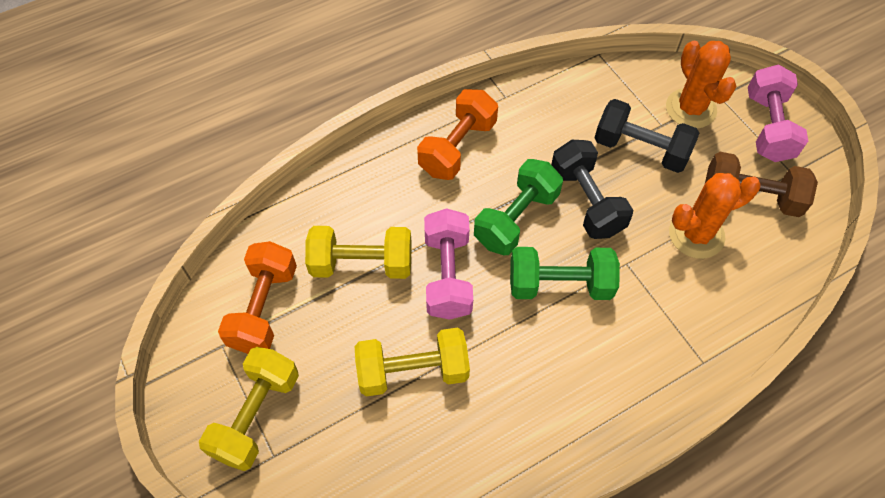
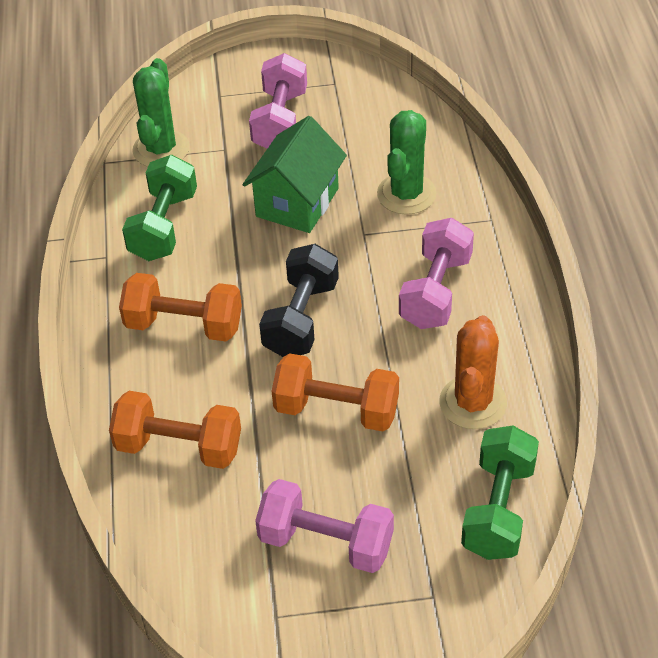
black dumbbell: [551,140,633,239] [595,99,699,173] = 2 -> [259,244,339,357] = 1
brown dumbbell: [705,152,818,217] = 1 -> none = 0
green cactus: none = 0 -> [132,58,190,167] [377,110,437,215] = 2
green house: none = 0 -> [243,116,347,233] = 1
orange cactus: [666,41,736,128] [669,173,761,259] = 2 -> [439,315,507,429] = 1
orange dumbbell: [218,241,297,354] [417,89,498,180] = 2 -> [109,391,241,469] [119,273,242,341] [272,353,399,431] = 3
pink dumbbell: [424,208,473,320] [748,65,808,162] = 2 -> [249,53,307,149] [255,479,394,573] [399,218,474,329] = 3
yellow dumbbell: [199,347,299,471] [305,226,412,279] [355,328,470,396] = 3 -> none = 0

